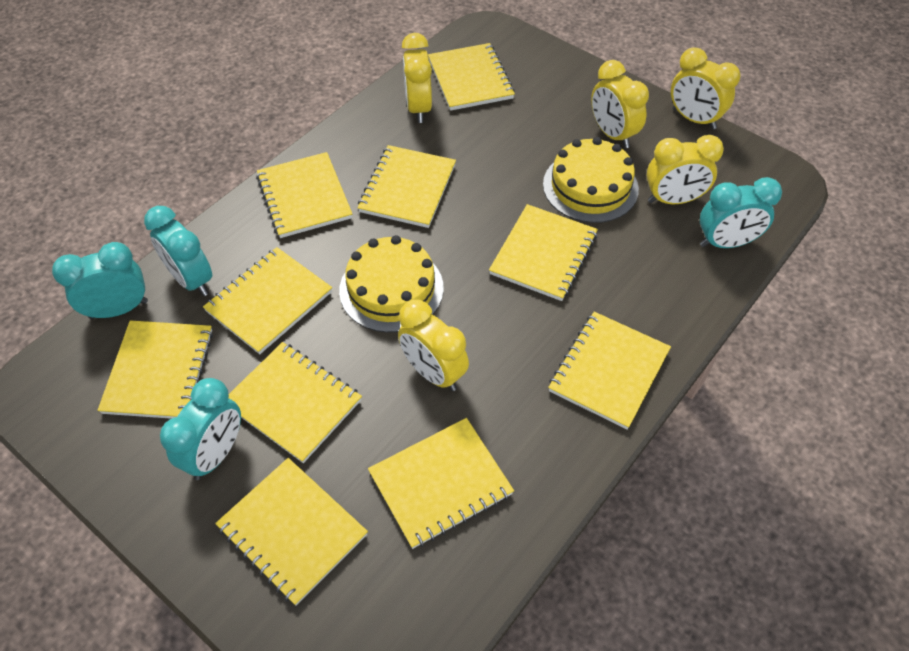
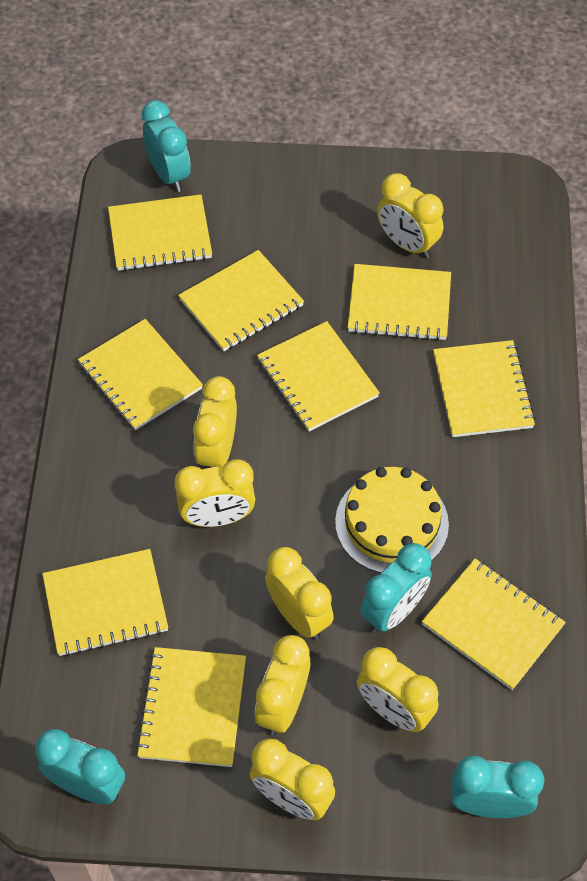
yellow cake: [339,235,444,333] [543,137,639,223] = 2 -> [335,467,449,573] = 1
yellow clock: [398,300,469,391] [402,33,432,123] [591,60,649,148] [646,135,724,204] [671,47,741,130] = 5 -> [175,459,255,527] [193,376,237,468] [250,739,335,820] [255,635,310,736] [265,547,334,640] [357,647,438,732] [377,173,444,258] = 7
yellow notebook: [98,320,213,419] [203,247,332,354] [215,458,368,606] [229,342,362,463] [256,152,352,238] [357,145,456,228] [368,418,514,549] [428,43,515,111] [489,204,598,301] [548,312,671,429] = 10 -> [42,549,168,656] [78,319,203,430] [108,194,212,271] [136,647,246,767] [178,250,304,352] [257,321,380,432] [348,264,451,341] [422,558,566,690] [433,340,536,437] = 9

